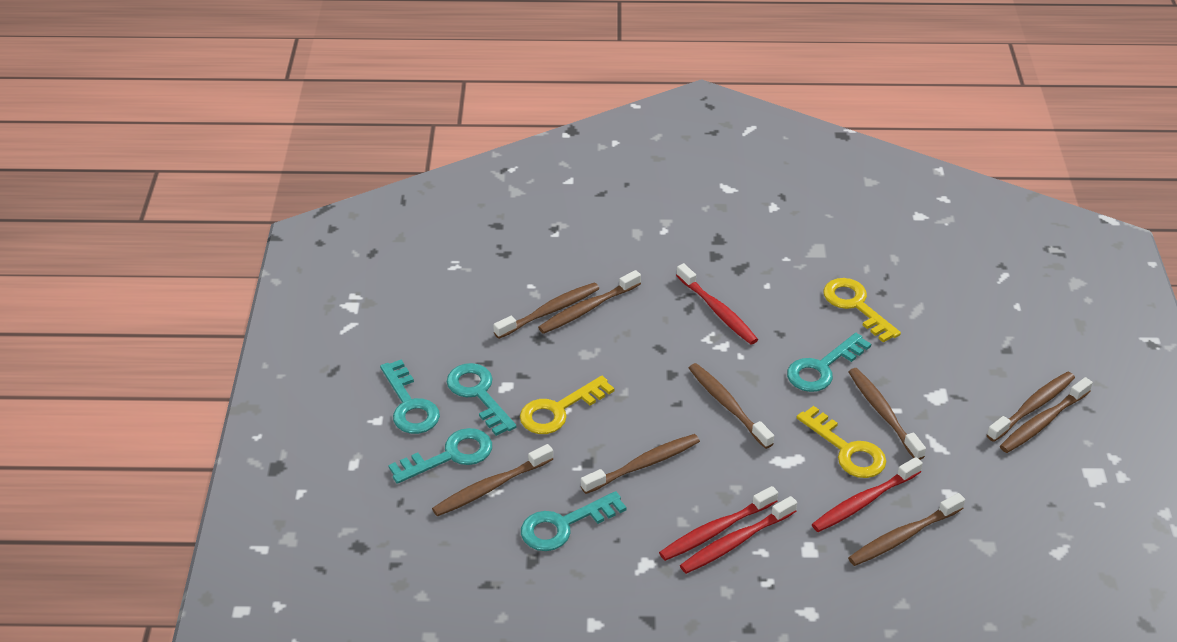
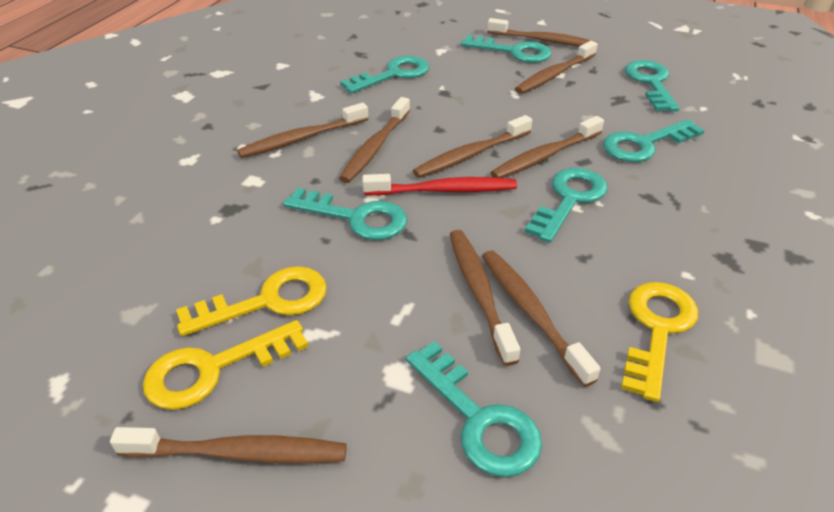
red toothbrush: [659,486,778,561] [676,263,758,345] [680,496,797,574] [812,457,923,532] = 4 -> [362,174,517,196] = 1
turquoise key: [380,360,440,434] [388,428,492,484] [447,363,517,436] [521,491,627,551] [787,333,871,392] = 5 -> [283,188,407,240] [340,56,429,94] [406,341,542,477] [461,35,551,63] [525,168,608,243] [603,119,704,162] [625,60,679,111] = 7

